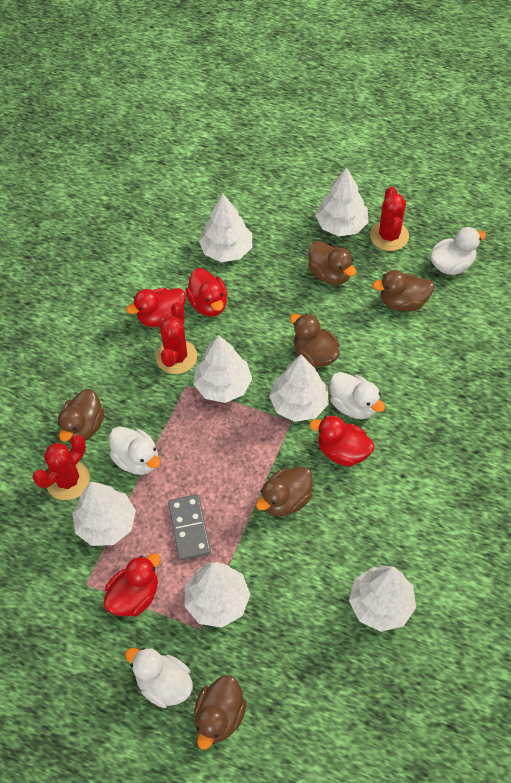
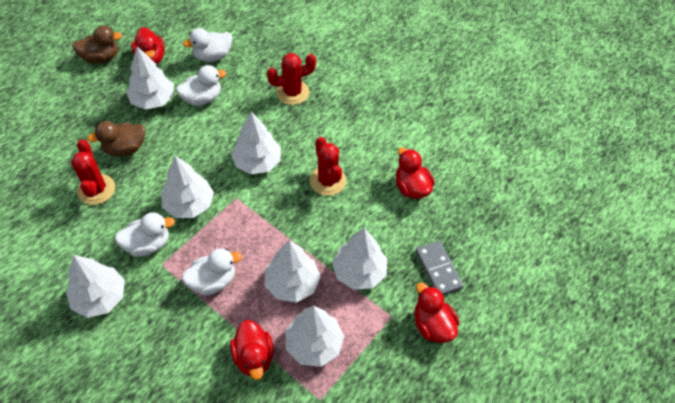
brown duck: [58,389,104,442] [194,675,247,750] [256,466,313,516] [290,313,340,367] [308,241,356,285] [373,270,434,311] = 6 -> [72,26,123,63] [87,121,145,156] = 2

